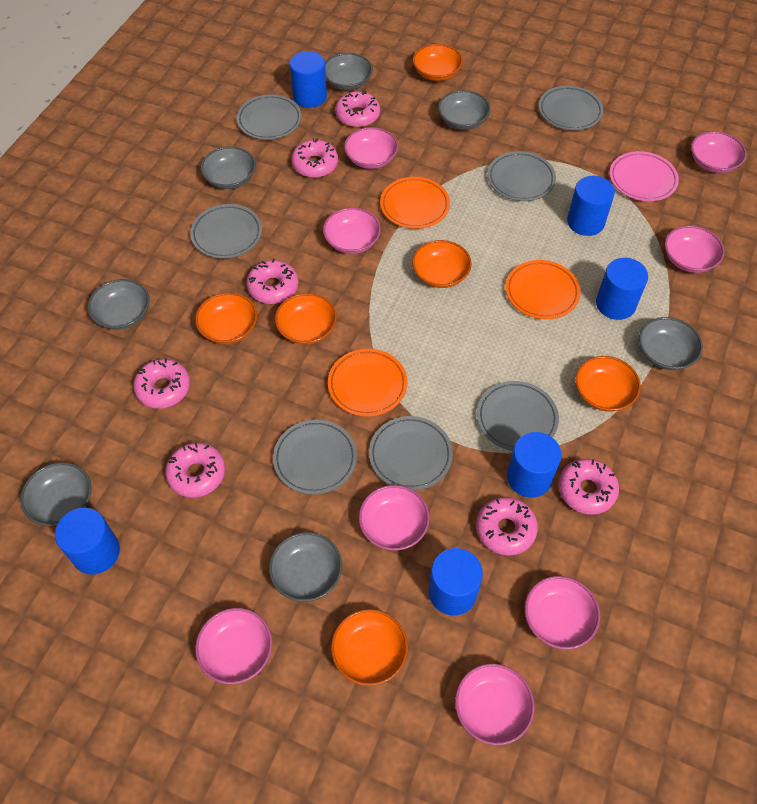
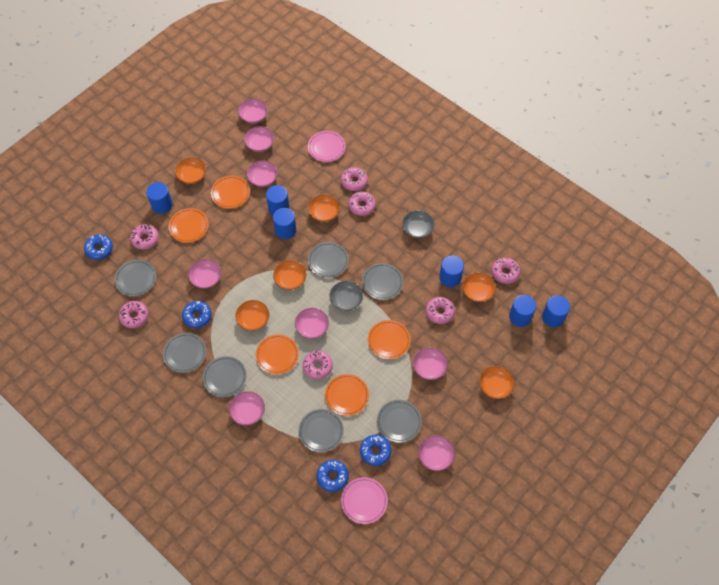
blue donut: none = 0 -> [84,234,113,260] [182,301,212,328] [317,460,349,492] [360,435,392,466] = 4
grey bowl: [20,462,91,526] [88,279,150,330] [201,146,256,189] [269,532,342,602] [325,53,373,90] [438,90,490,130] [639,317,703,370] = 7 -> [329,281,363,311] [402,210,434,238] = 2
orange plate: [328,349,408,417] [380,177,450,229] [506,260,581,319] = 3 -> [168,208,209,243] [211,176,250,209] [256,334,299,374] [325,374,369,416] [368,320,411,359] = 5
pink plate: [610,151,679,201] = 1 -> [308,131,346,162] [341,477,388,524] = 2

